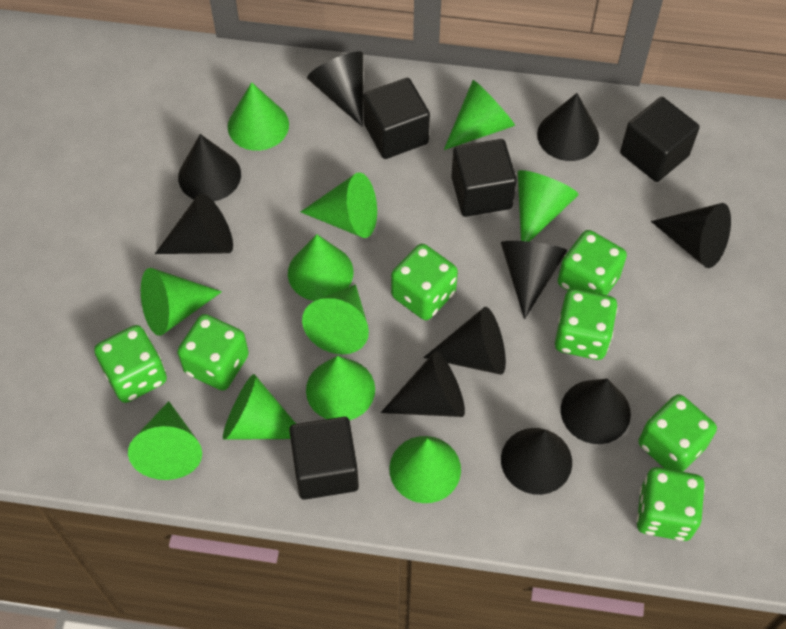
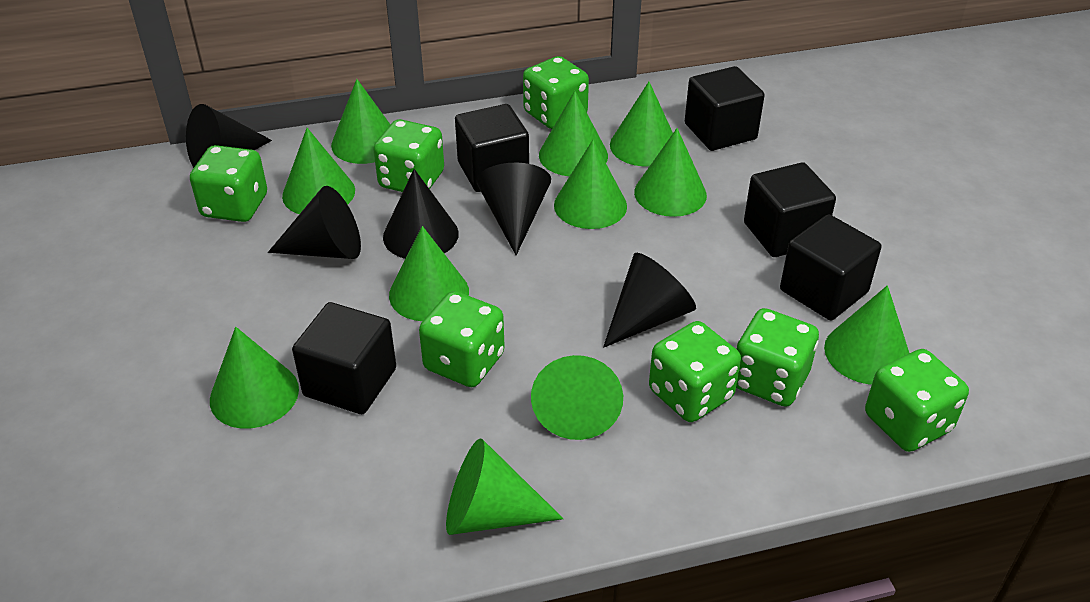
black cone: [155,193,233,254] [178,134,241,202] [307,51,363,127] [381,351,465,417] [423,307,506,375] [501,241,567,319] [501,428,572,495] [537,93,599,161] [561,379,631,444] [651,203,731,268] = 10 -> [186,104,272,168] [268,186,361,259] [383,169,459,259] [476,163,551,255] [603,253,696,348] = 5
black cube: [289,417,359,500] [363,78,430,159] [451,139,517,217] [620,97,700,182] = 4 -> [292,302,396,414] [455,104,529,192] [685,66,765,151] [744,162,836,257] [780,214,881,320] = 5

